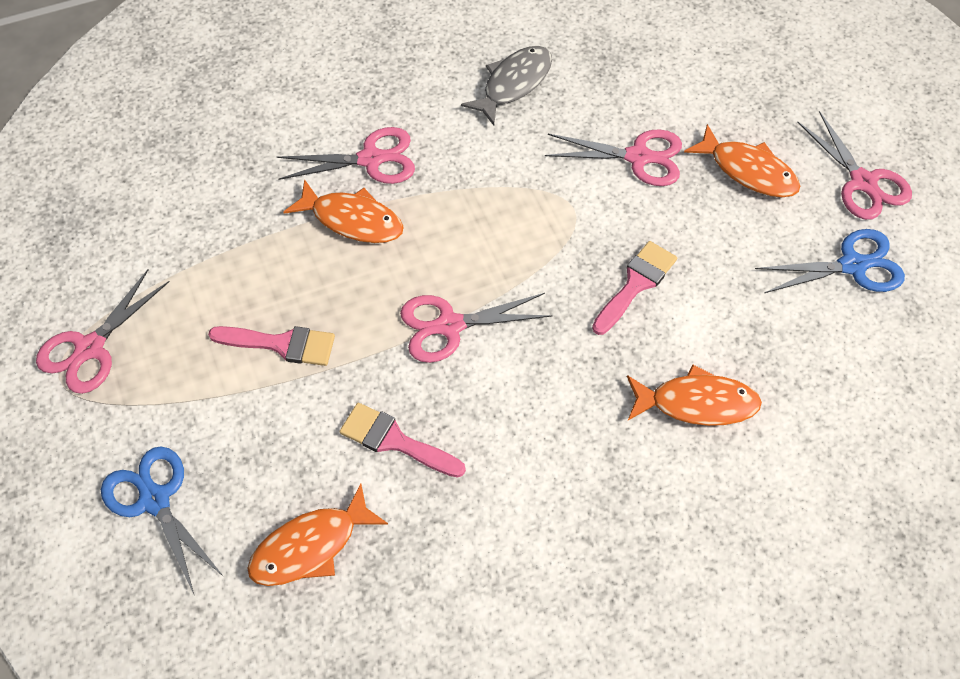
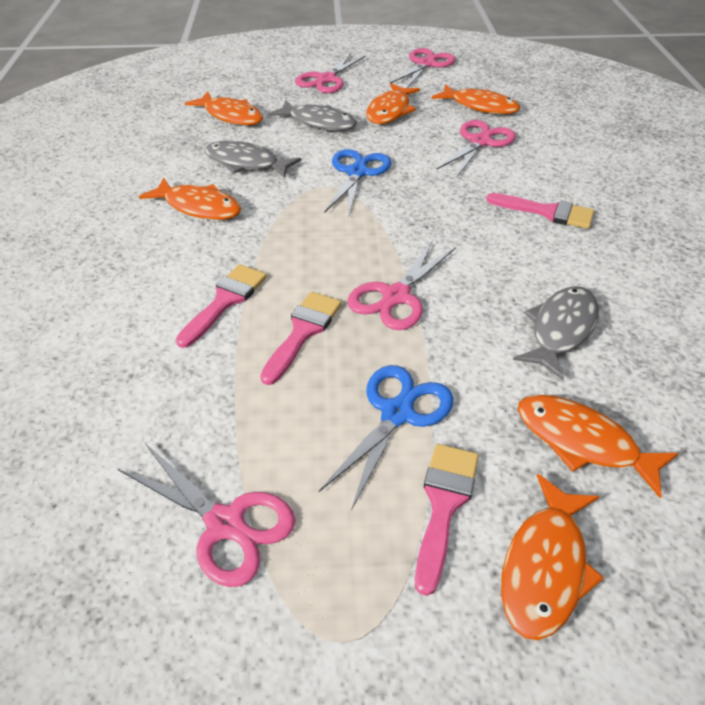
grey fish: [461,46,552,125] = 1 -> [204,141,301,178] [268,100,357,131] [513,286,599,380] = 3
orange fish: [247,483,388,586] [283,179,404,243] [627,364,762,426] [684,124,800,198] = 4 -> [139,177,241,220] [185,92,263,125] [366,83,420,124] [432,84,520,114] [501,473,604,640] [518,395,679,498] = 6
pink brush: [208,326,335,366] [339,403,466,478] [592,241,677,335] = 3 -> [176,264,267,348] [260,292,342,385] [415,444,479,596] [486,193,594,229] = 4

